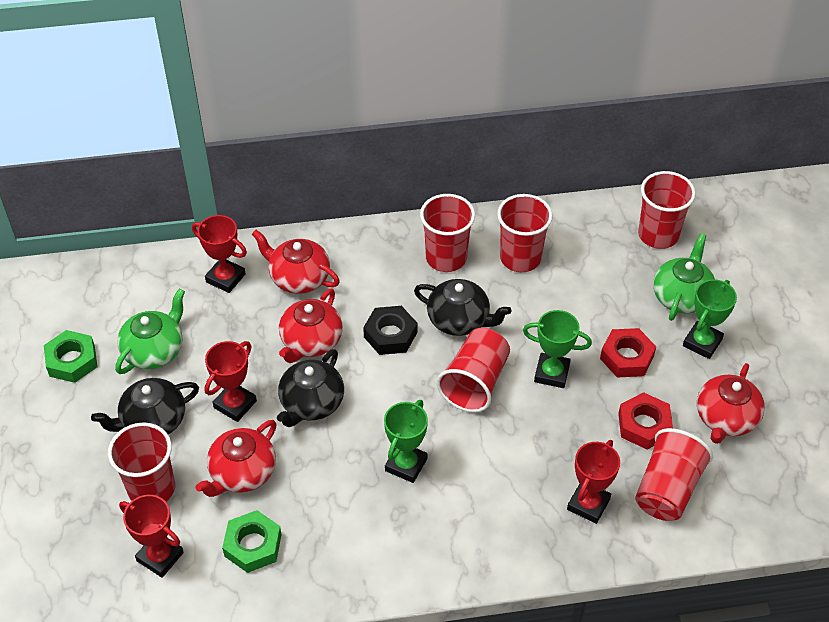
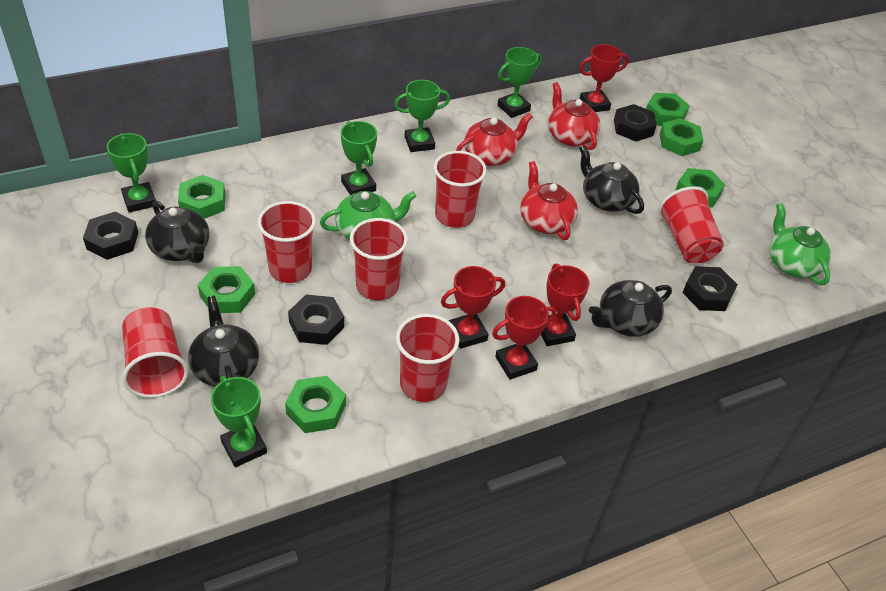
black nut: [363,306,417,355] = 1 -> [83,212,138,260] [288,295,344,345] [614,104,657,142] [682,266,738,311] = 4
black teapot: [91,378,199,434] [277,349,344,427] [414,279,511,336] = 3 -> [145,201,209,263] [188,296,259,387] [579,145,644,214] [589,280,672,337] = 4
green nut: [44,330,97,383] [222,510,282,573] = 2 -> [178,175,225,219] [198,266,255,313] [285,376,346,433] [646,93,690,126] [660,118,703,156] [675,168,725,208] = 6
green trophy: [384,400,428,483] [523,310,592,388] [683,279,737,359] = 3 -> [107,133,156,213] [211,376,267,467] [341,121,377,195] [394,80,450,152] [497,47,542,118] = 5
red nut: [600,328,656,378] [618,392,673,450] = 2 -> none = 0
red teapot: [196,420,277,497] [252,230,340,294] [279,289,343,363] [697,363,765,444] = 4 -> [456,113,533,166] [520,161,578,240] [548,82,600,150] = 3

